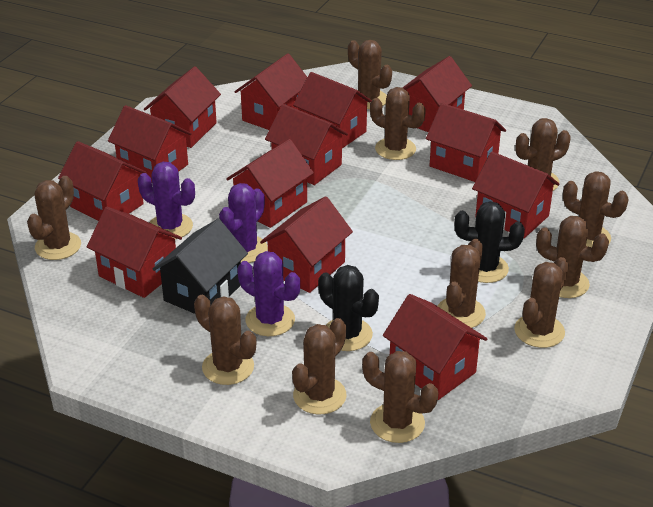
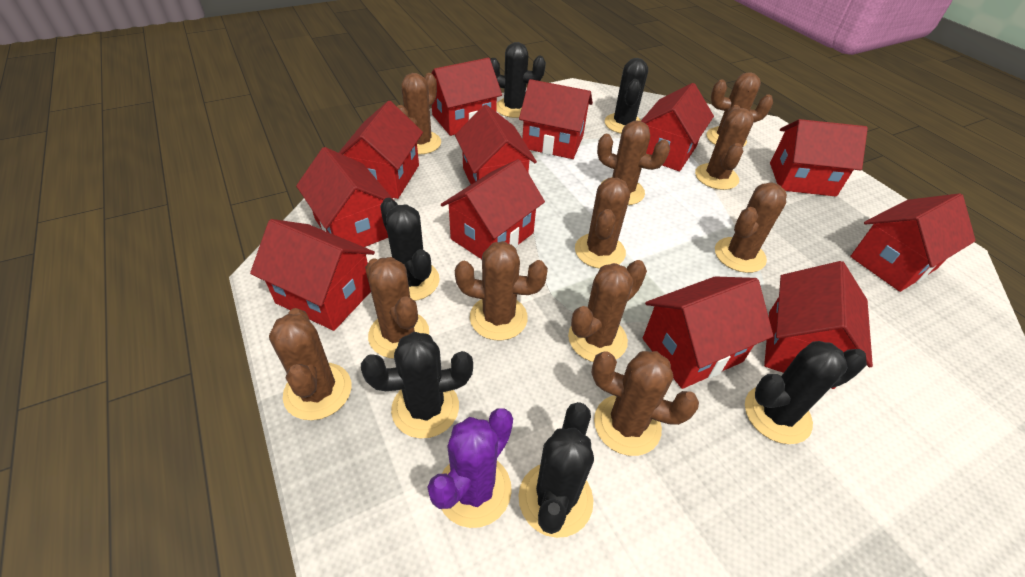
black cactus: [318,265,379,351] [454,201,525,283] = 2 -> [361,332,473,439] [380,198,440,301] [490,42,546,118] [518,402,594,538] [605,58,648,134] [745,341,867,444] = 6
black house: [153,219,248,314] = 1 -> none = 0
purple cactus: [138,162,195,239] [219,183,268,263] [238,251,300,336] = 3 -> [427,409,513,528] = 1
red house: [58,141,147,221] [87,207,182,298] [108,105,192,181] [144,66,221,148] [226,139,314,228] [235,53,307,130] [260,196,353,293] [265,104,348,185] [293,72,372,148] [383,294,487,400] [402,56,472,132] [426,103,506,182] [472,152,560,238] = 13 -> [250,219,375,331] [296,147,394,247] [339,101,423,199] [431,58,502,136] [441,159,545,259] [455,105,537,184] [519,79,593,159] [641,83,714,171] [643,277,773,389] [764,261,873,389] [770,119,868,197] [850,193,976,292] = 12

